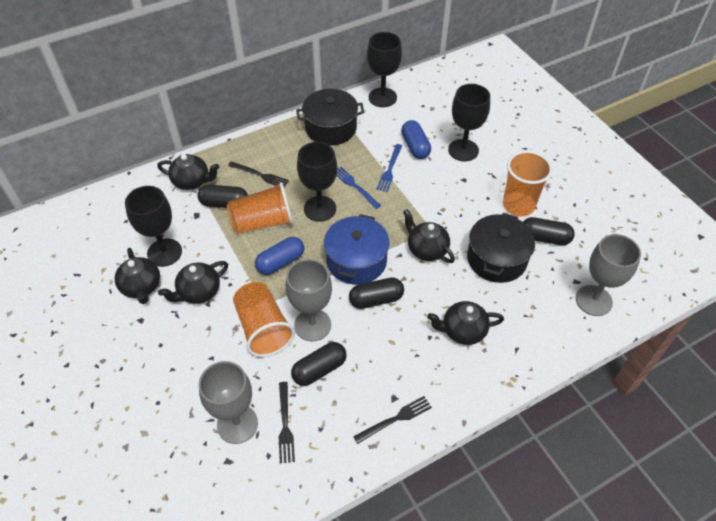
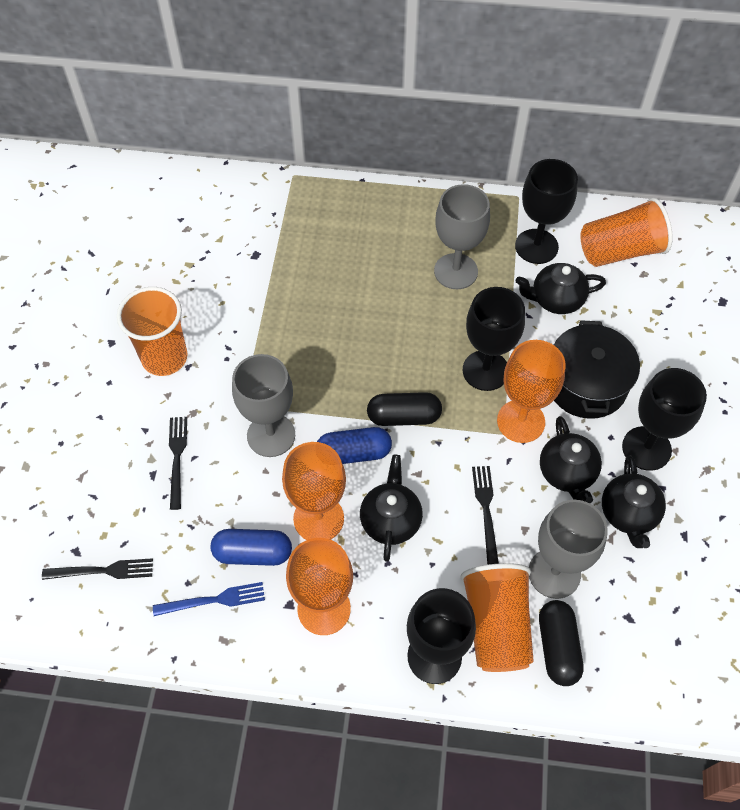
black capsule: [197,185,248,208] [291,342,347,386] [349,278,404,309] [523,217,575,245] = 4 -> [367,392,442,426] [539,600,584,686] = 2
black pot: [296,89,364,145] [467,213,535,283] = 2 -> [554,320,640,419] = 1
black teapot: [115,248,160,304] [157,154,219,190] [158,261,228,304] [403,209,455,263] [427,301,504,345] = 5 -> [360,454,423,562] [515,263,606,314] [540,416,602,503] [602,455,666,548] = 4
blue fork: [336,167,381,209] [377,144,402,192] = 2 -> [153,582,265,616] = 1
blue pot: [324,214,390,285] = 1 -> none = 0
orange goblet: none = 0 -> [282,442,346,540] [286,538,353,635] [497,340,566,443] = 3

